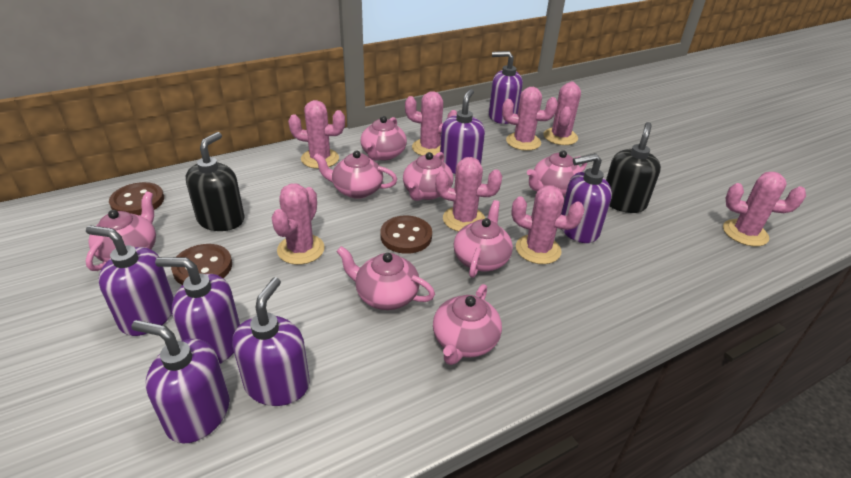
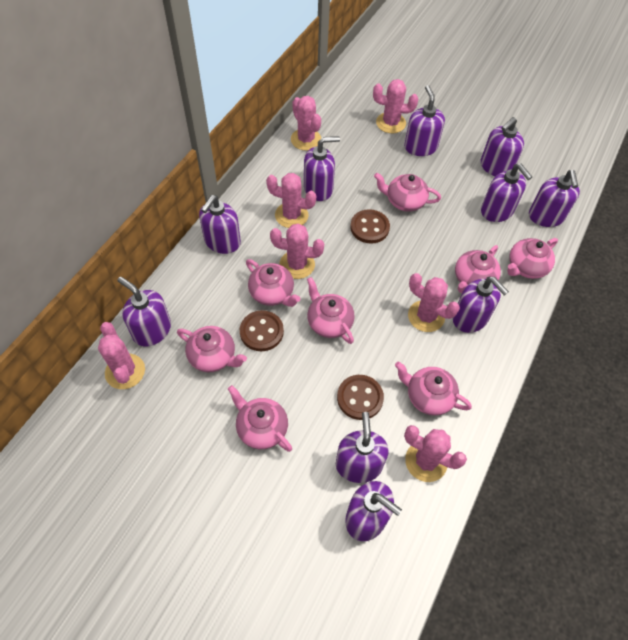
black soap dispenser: [186,132,245,231] [606,122,661,213] = 2 -> none = 0
pink cactus: [272,184,325,265] [288,100,345,169] [405,91,457,156] [435,157,502,232] [502,87,558,151] [511,185,585,264] [544,81,581,145] [723,172,806,246] = 8 -> [98,322,145,389] [266,173,316,228] [270,223,324,279] [291,96,321,151] [373,79,418,133] [404,425,467,482] [408,273,460,332] = 7
purple soap dispenser: [86,225,174,336] [131,320,230,443] [155,257,240,364] [232,277,310,406] [440,89,485,174] [489,51,523,124] [561,153,612,243] = 7 -> [117,277,171,346] [199,195,241,254] [304,136,340,201] [336,412,389,483] [345,481,402,541] [404,85,445,156] [453,277,509,333] [481,117,524,176] [481,163,532,222] [529,170,580,227] = 10

